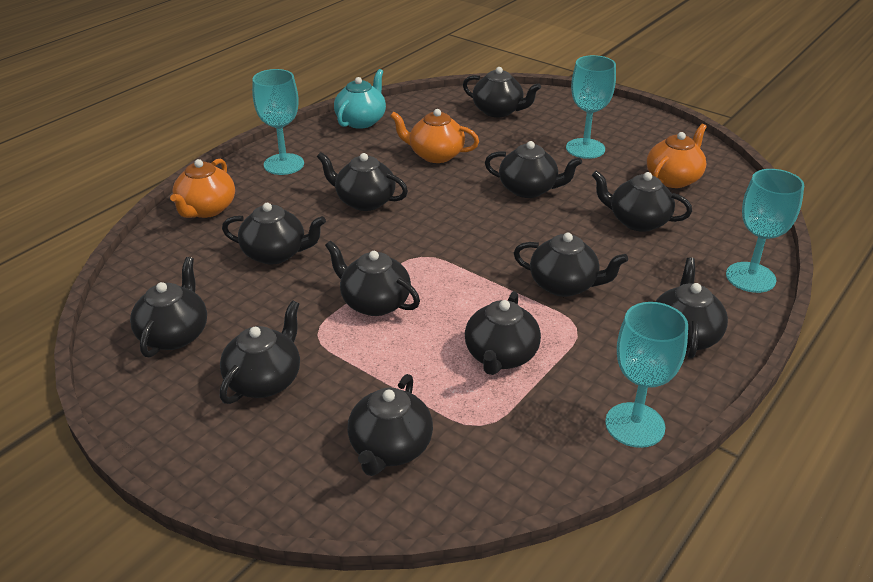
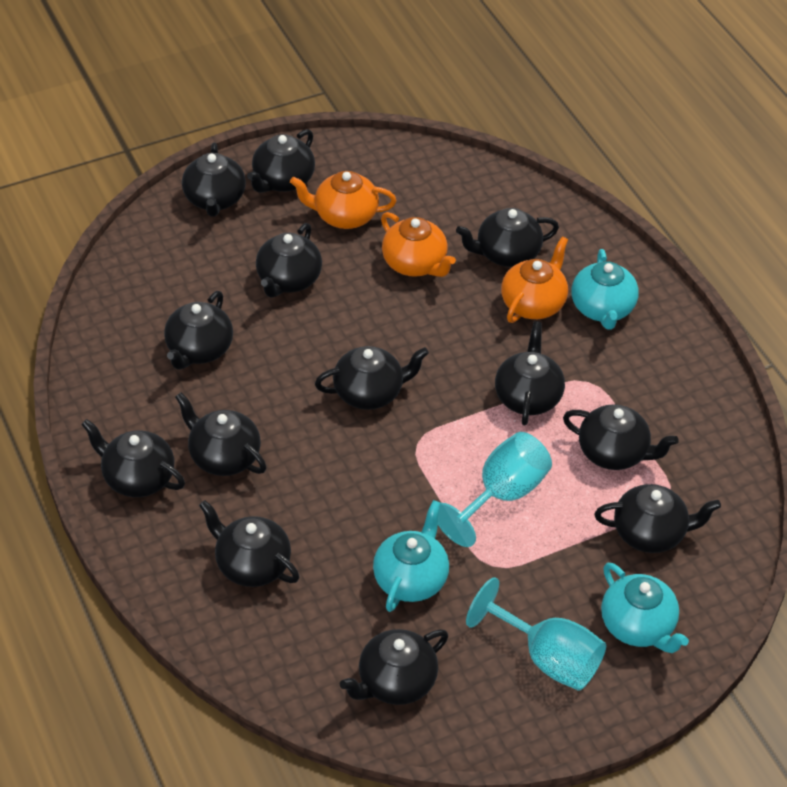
black teapot: [130,257,207,358] [220,300,300,404] [222,203,326,264] [317,152,408,211] [325,241,420,316] [347,374,433,476] [463,67,541,117] [465,291,541,375] [485,141,582,198] [514,233,628,297] [592,171,692,232] [655,258,728,358] = 12 -> [81,419,185,497] [164,291,233,370] [175,393,266,476] [182,142,246,217] [199,500,299,587] [247,129,315,193] [256,223,322,297] [315,346,429,410] [340,629,448,705] [456,208,559,267] [495,321,565,425] [563,404,679,470] [594,484,721,553] = 13
turquoise goblet: [252,69,304,175] [566,55,616,159] [605,302,688,448] [726,169,804,293] = 4 -> [438,432,552,547] [466,577,606,691] = 2
turquoise teapot: [334,69,386,129] = 1 -> [373,500,449,612] [571,249,639,330] [601,563,689,653] = 3

